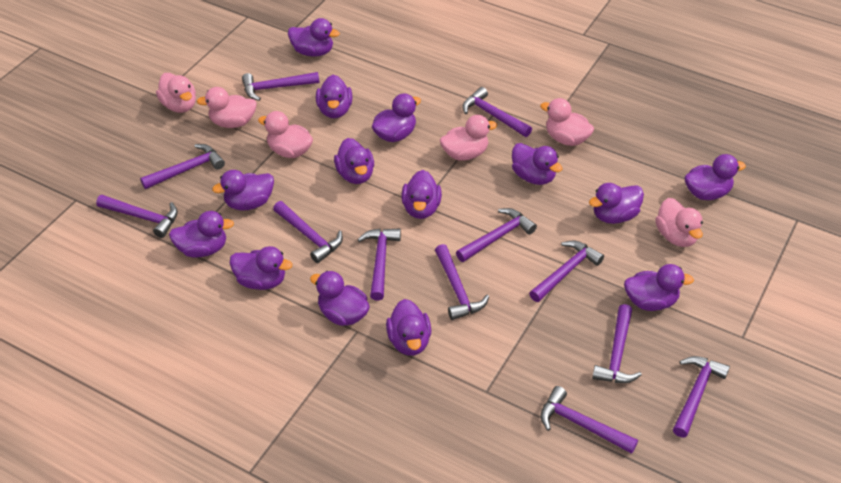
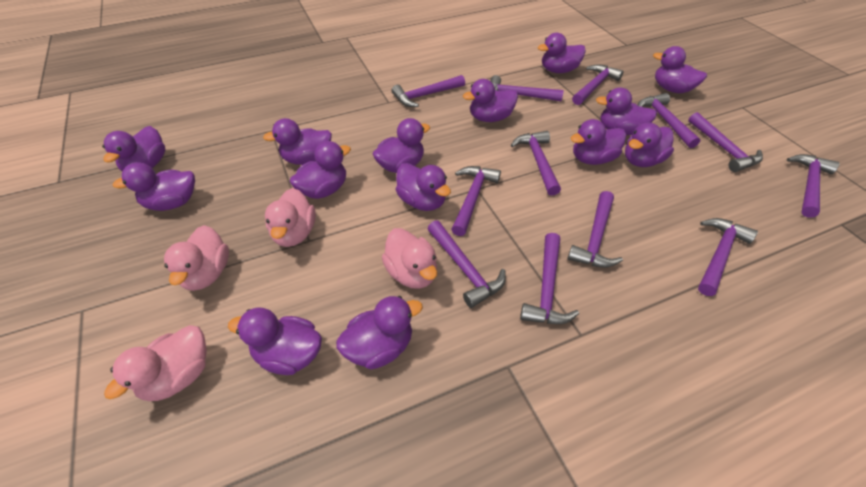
pink duck: [156,73,196,113] [197,87,257,128] [258,111,313,158] [440,115,497,161] [540,98,594,146] [655,198,703,247] = 6 -> [104,325,207,401] [164,225,229,291] [265,188,316,247] [382,228,437,289] = 4

